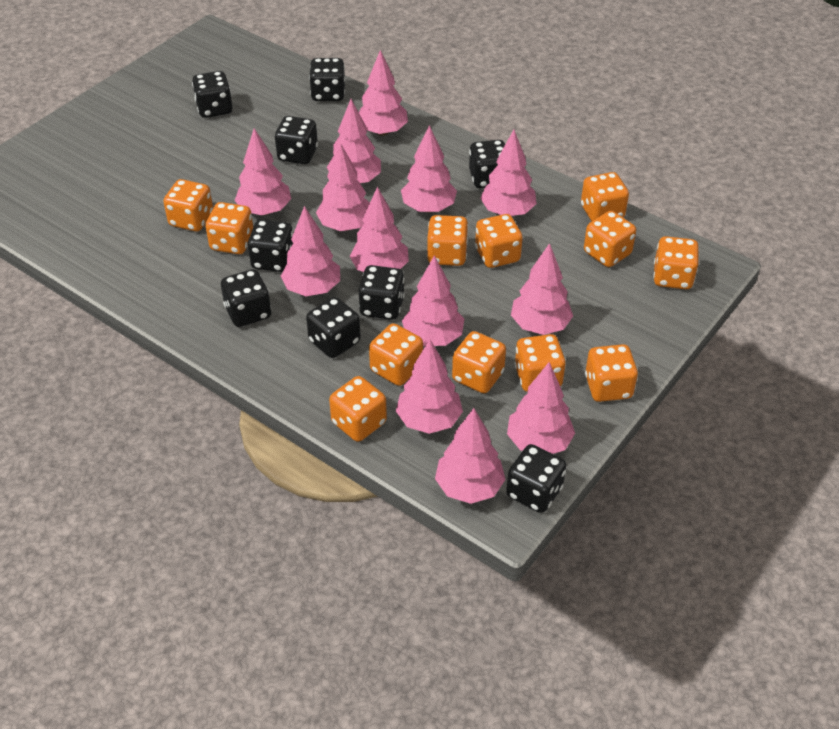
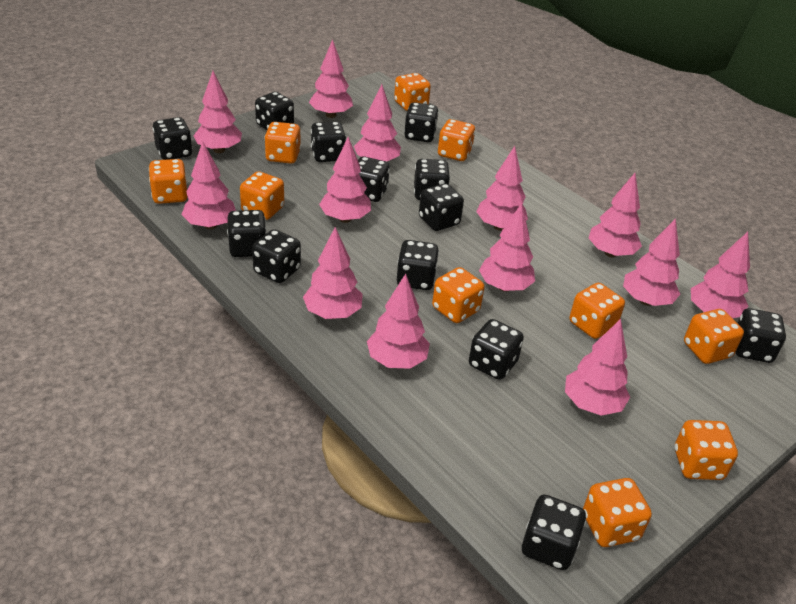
black dice: [192,71,233,118] [221,269,271,327] [248,220,293,272] [275,116,318,164] [306,297,361,358] [309,58,345,101] [359,265,405,320] [469,140,505,188] [506,444,566,513] = 9 -> [153,117,192,160] [227,210,267,257] [252,229,301,283] [255,92,294,130] [311,122,346,162] [358,157,390,202] [397,240,439,290] [404,102,439,142] [414,159,450,200] [419,184,464,231] [469,319,524,380] [522,495,586,570] [735,308,786,363] = 13
orange dice: [164,179,213,231] [206,202,253,254] [329,376,387,442] [369,323,423,386] [427,215,468,266] [452,331,506,393] [475,214,523,268] [514,334,566,392] [581,172,629,221] [584,211,636,267] [585,344,638,402] [653,236,699,289] = 12 -> [149,159,187,204] [240,171,284,220] [264,122,301,164] [394,73,431,111] [432,267,484,323] [438,119,475,161] [570,283,625,339] [583,478,652,547] [675,420,738,480] [684,309,744,364] = 10

